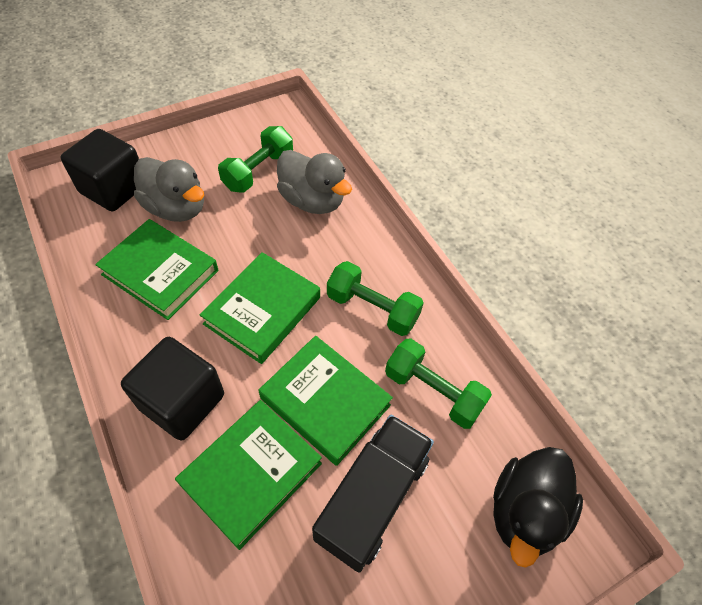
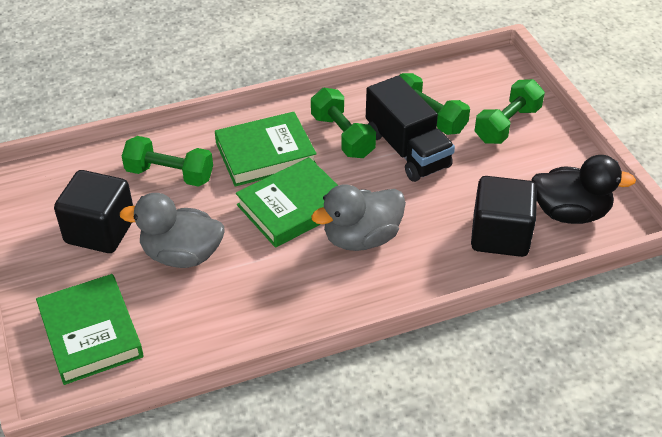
green book: [95,219,219,320] [175,400,322,550] [199,252,320,364] [259,336,393,466] = 4 -> [36,274,143,385] [215,112,317,187] [236,157,338,248] = 3
green dumbbell: [218,126,293,192] [327,261,424,336] [385,339,492,429] = 3 -> [122,136,213,187] [311,88,376,158] [399,73,470,135] [475,79,545,144] = 4

